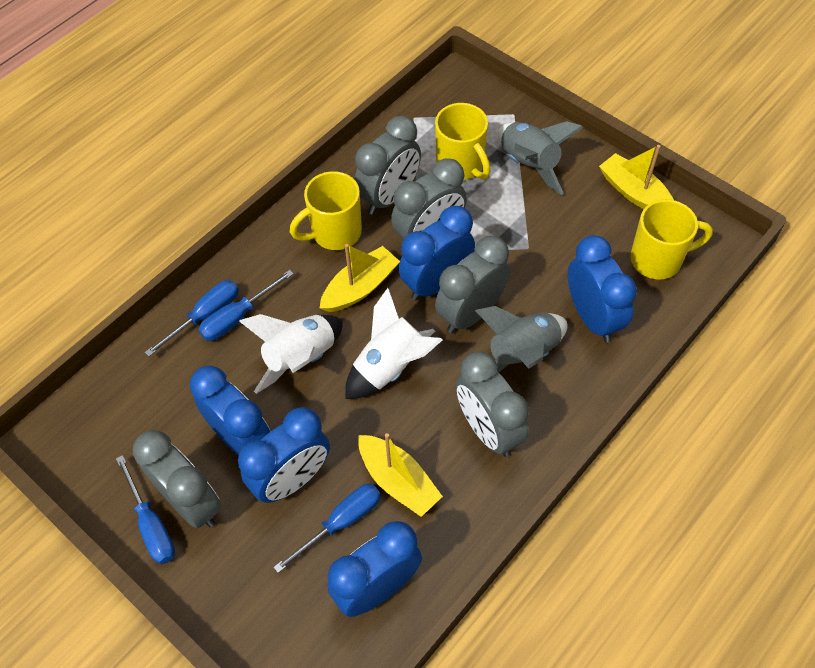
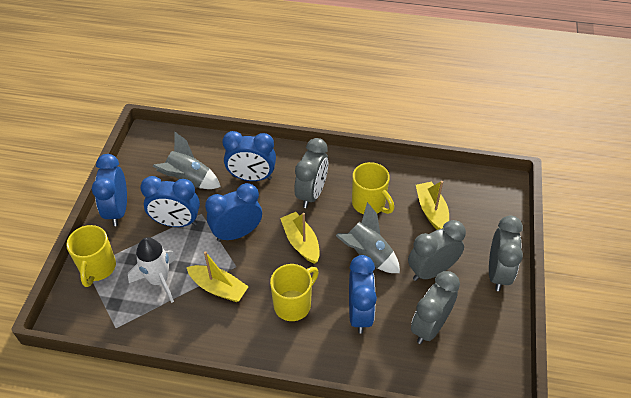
blue screwdriver: [116,455,175,564] [145,280,239,357] [199,270,294,341] [274,484,381,573] = 4 -> none = 0
grey clock: [133,430,221,528] [354,116,421,215] [391,158,467,240] [435,236,510,333] [456,351,529,457] = 5 -> [294,138,328,208] [408,220,466,281] [411,271,460,344] [489,216,523,291] = 4
white rocket: [239,314,343,394] [345,288,442,399] = 2 -> [128,237,177,303] = 1

